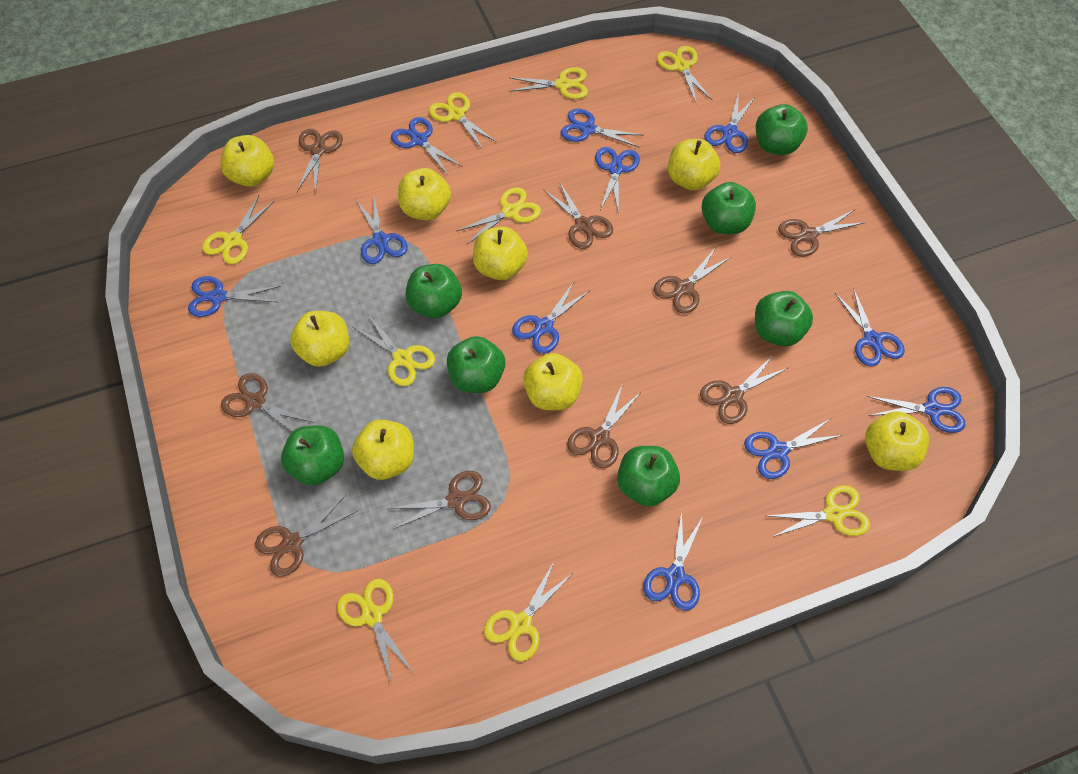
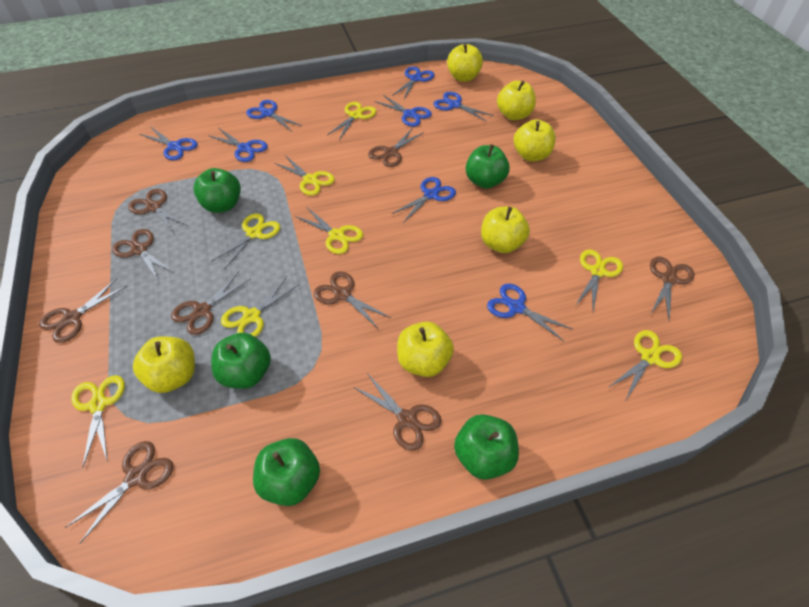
blue scissors: [188,276,281,317] [356,195,408,264] [391,117,461,175] [512,282,589,354] [560,109,643,147] [595,147,640,213] [643,510,704,611] [704,92,756,153] [744,419,843,479] [835,287,905,366] [866,387,966,433] = 11 -> [140,126,198,160] [208,128,268,162] [246,100,303,131] [374,95,432,127] [392,66,435,99] [392,177,456,223] [433,92,494,122] [487,284,572,341] = 8
green apple: [281,425,344,486] [405,264,462,318] [447,336,505,393] [617,446,680,507] [702,182,756,234] [755,291,813,346] [756,104,808,155] = 7 -> [193,168,241,213] [211,333,271,389] [253,438,320,506] [454,414,519,480] [466,144,510,189] = 5
yellow apple: [220,135,274,187] [290,311,349,367] [352,420,414,480] [398,168,451,220] [473,226,528,280] [523,353,583,410] [668,139,720,190] [865,411,929,471] = 8 -> [133,336,195,393] [397,321,454,377] [447,43,483,82] [481,206,530,253] [497,81,536,120] [513,119,556,161] = 6
yellow scissors: [202,195,274,264] [337,579,414,684] [353,315,435,386] [429,92,497,150] [457,187,541,244] [484,562,573,661] [509,67,588,99] [657,46,712,104] [766,485,870,537] = 9 -> [71,375,125,467] [211,213,280,269] [221,277,300,337] [274,155,335,196] [295,208,363,254] [327,102,376,140] [575,250,623,311] [608,330,682,402] = 8

